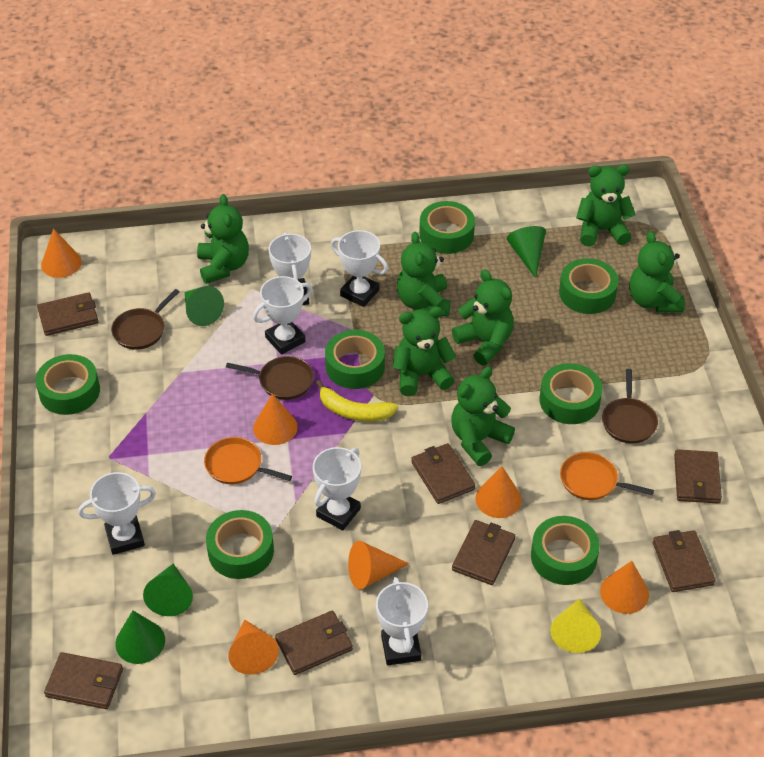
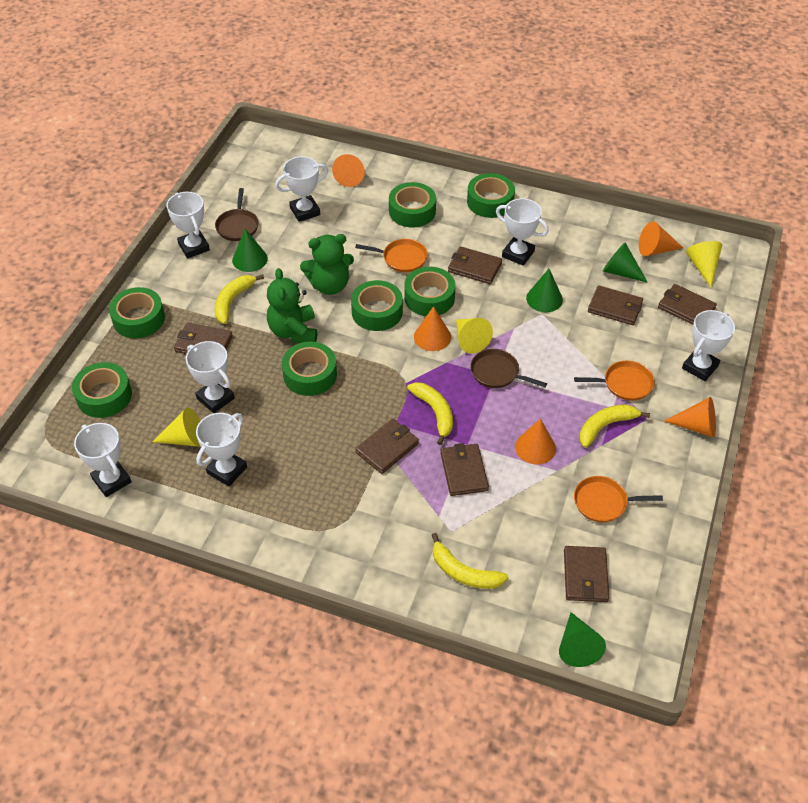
brown pan: [111,289,180,350] [226,356,314,400] [602,369,658,443] = 3 -> [215,188,259,241] [470,349,547,388] = 2
green teddy bear: [197,194,249,284] [393,307,456,396] [397,232,451,317] [451,366,515,466] [452,269,514,366] [576,164,636,247] [629,231,685,313] = 7 -> [267,268,317,343] [300,234,354,295] = 2
orange cone: [41,229,82,278] [228,619,279,675] [253,394,298,445] [348,541,409,589] [475,466,522,518] [600,561,649,614] = 6 -> [332,154,365,187] [414,306,451,351] [515,418,556,464] [639,221,683,256] [664,397,716,438] = 5
orange pan: [204,437,292,484] [560,452,654,500] = 2 -> [355,239,428,272] [574,361,655,401] [574,476,663,522] = 3
white trophy: [78,472,156,555] [253,276,312,355] [269,233,311,306] [313,447,361,530] [331,230,388,307] [376,577,428,665] = 6 -> [74,423,132,497] [166,192,210,259] [186,341,235,413] [196,413,247,486] [275,156,328,222] [496,198,549,266] [682,310,735,381] = 7
yellow banana: [316,380,398,421] = 1 -> [215,274,264,324] [407,382,453,445] [432,533,509,589] [580,404,650,448] = 4
yellow cone: [550,598,601,653] = 1 -> [152,408,200,447] [456,318,493,354] [686,241,722,287] = 3

